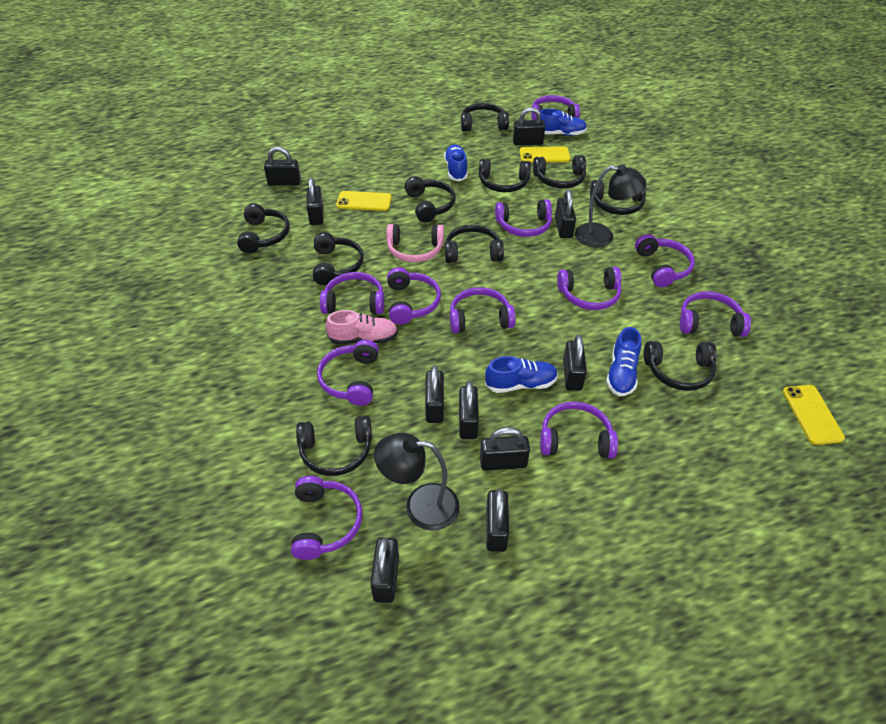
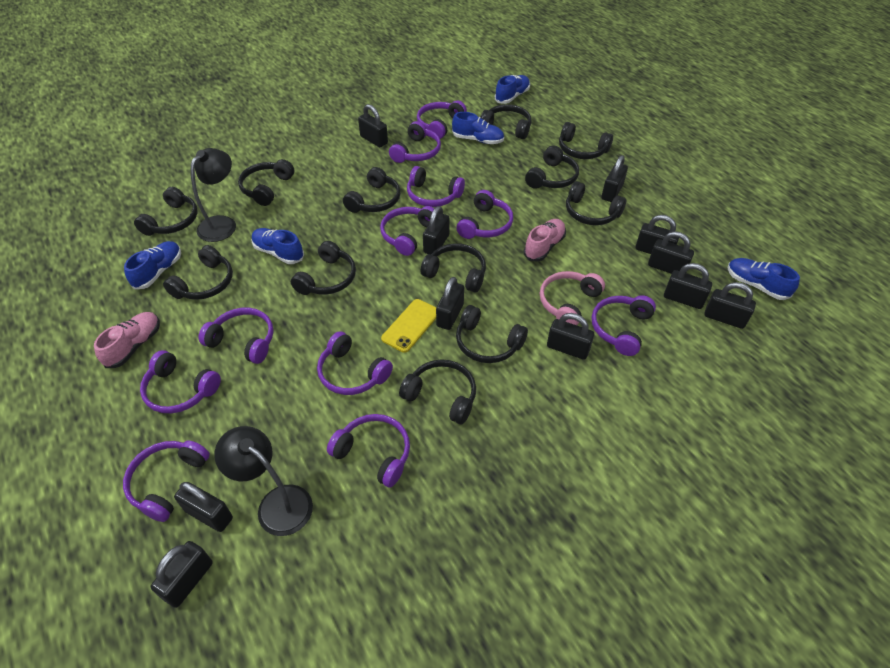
black headphones: [237,203,290,253] [296,415,372,476] [313,232,364,285] [405,176,456,222] [445,225,504,263] [461,103,509,132] [479,158,531,192] [533,155,586,188] [590,180,646,215] [644,341,717,391] = 10 -> [134,187,198,236] [163,245,233,300] [238,159,294,206] [291,241,356,295] [343,167,401,213] [399,359,476,424] [421,243,486,293] [456,305,528,363] [481,104,531,139] [525,146,579,189] [559,122,613,159] [566,181,626,225] = 12
black padlock: [264,147,301,185] [307,178,323,225] [370,537,399,603] [425,366,444,423] [459,381,479,439] [480,427,530,471] [486,489,509,552] [513,107,545,145] [555,190,576,238] [563,335,587,391] = 10 -> [151,541,213,608] [174,482,233,532] [358,104,388,147] [423,206,450,254] [436,277,464,330] [547,313,594,360] [601,155,628,202] [636,215,679,254] [648,231,694,274] [664,263,712,309] [704,282,756,329] = 11
blue shoe: [444,144,468,181] [485,356,558,393] [539,109,587,136] [606,327,641,396] = 4 -> [124,241,181,289] [252,228,304,264] [452,112,504,144] [495,75,530,104] [728,258,800,300] = 5
pink shoe: [325,310,398,345] = 1 -> [94,312,160,368] [524,219,566,261] = 2
yellow phone: [336,191,392,211] [520,147,570,163] [783,385,845,445] = 3 -> [381,299,436,353] = 1

